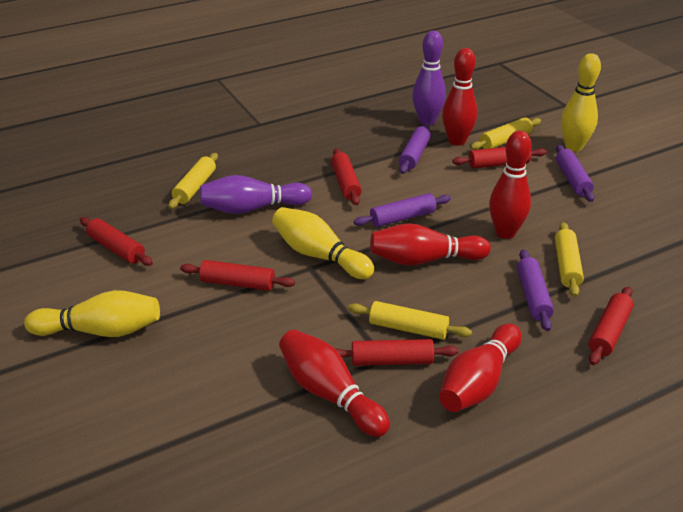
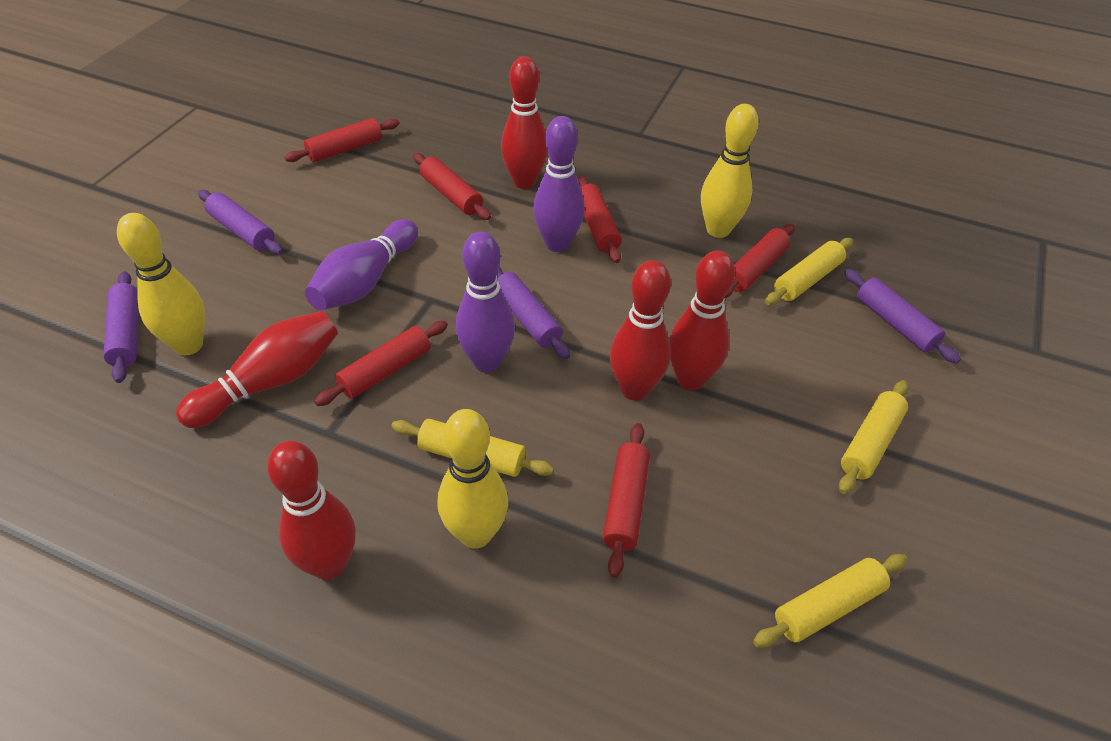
purple bowling pin: [200,175,312,214] [412,31,446,126] = 2 -> [305,219,418,310] [456,232,515,373] [533,116,585,252] = 3

